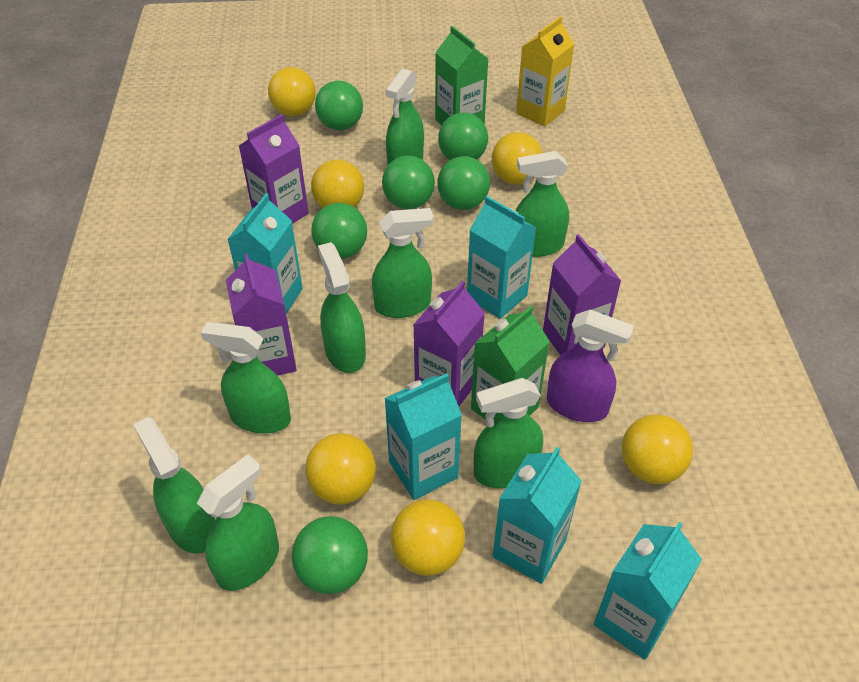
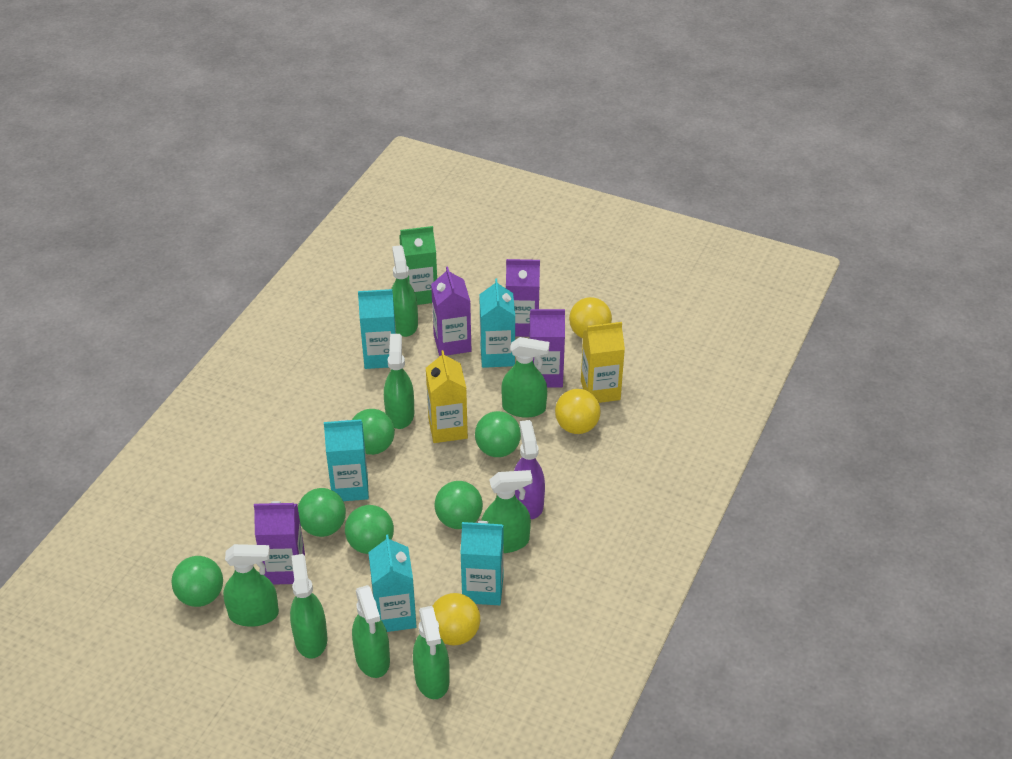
green carton: [435,26,488,125] [471,306,550,420] = 2 -> [399,226,437,305] = 1
yellow ball: [268,67,316,116] [305,433,376,505] [311,160,364,208] [391,499,465,576] [492,132,543,185] [622,414,693,484] = 6 -> [432,593,480,645] [555,389,601,434] [569,297,612,338] = 3
yellow carton: [516,16,574,127] = 1 -> [426,350,468,443] [581,322,625,403] = 2

